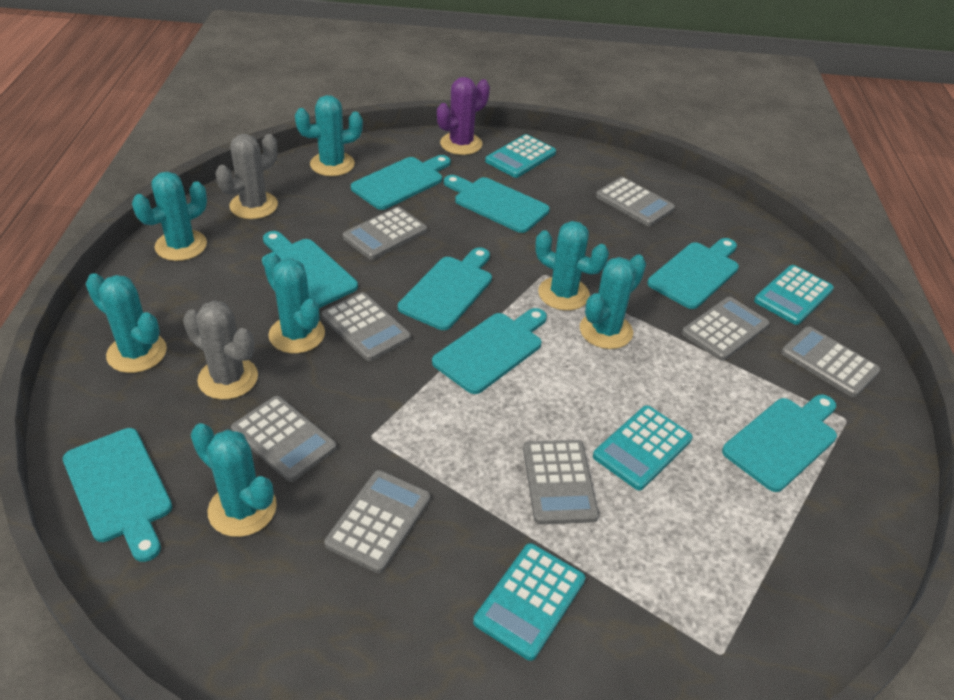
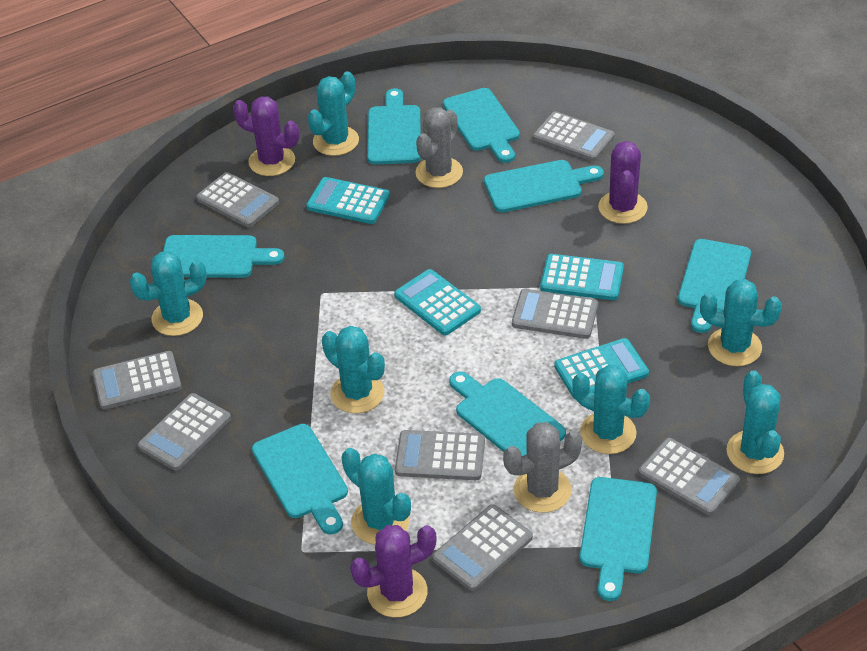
purple cactus: [437,77,490,155] = 1 -> [233,96,299,176] [350,525,437,617] [598,141,648,224] = 3

